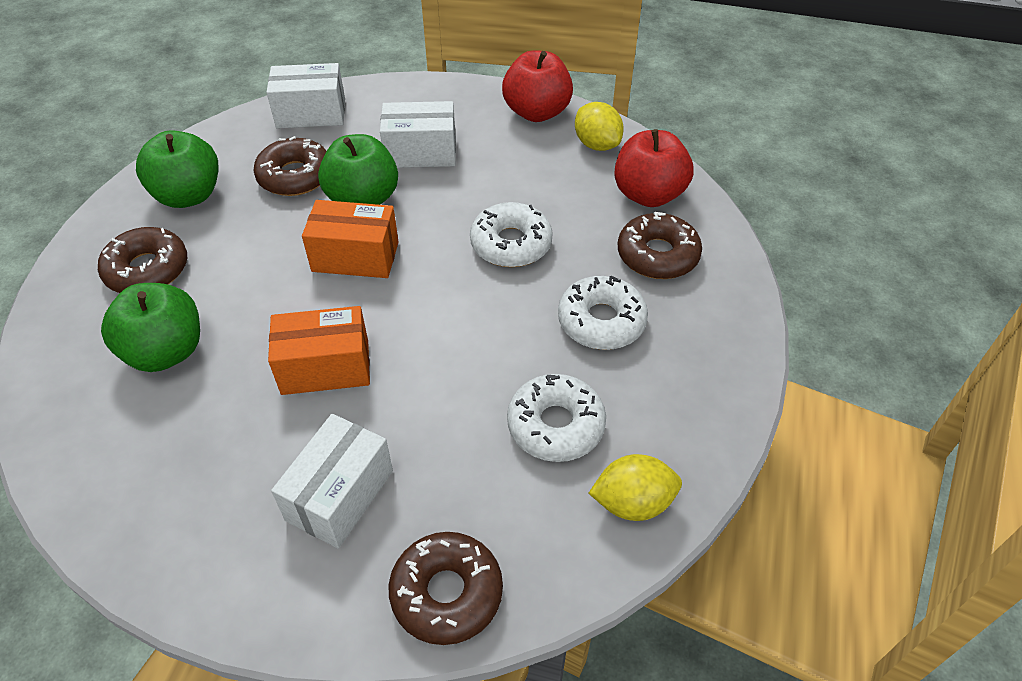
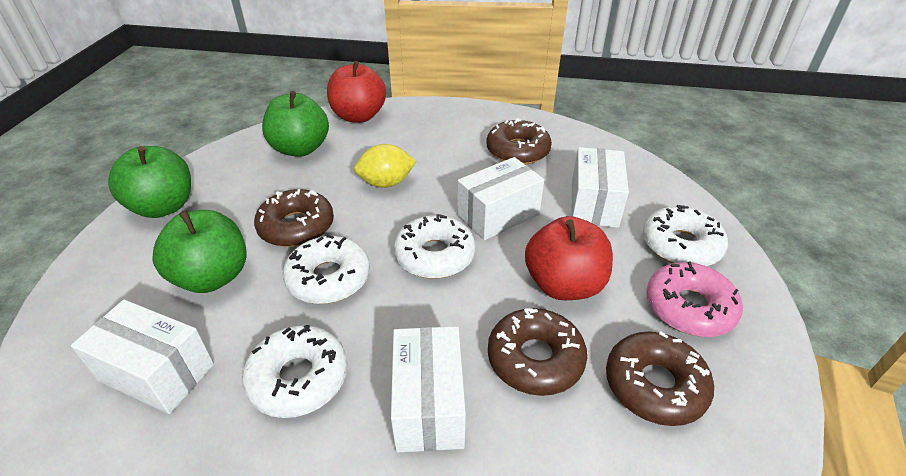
orange box: [268,306,370,395] [302,200,399,278] = 2 -> none = 0
pink donut: none = 0 -> [646,261,743,337] = 1
white box: [266,63,345,129] [271,414,393,549] [380,101,456,168] = 3 -> [71,300,214,414] [391,326,466,453] [457,157,544,240] [572,147,629,228] = 4
white donut: [470,202,553,267] [507,374,606,462] [558,276,648,350] = 3 -> [242,325,347,418] [283,235,370,304] [394,214,476,279] [643,205,728,266] = 4
yellow lemon: [575,102,624,151] [589,454,682,521] = 2 -> [354,144,417,188] = 1

